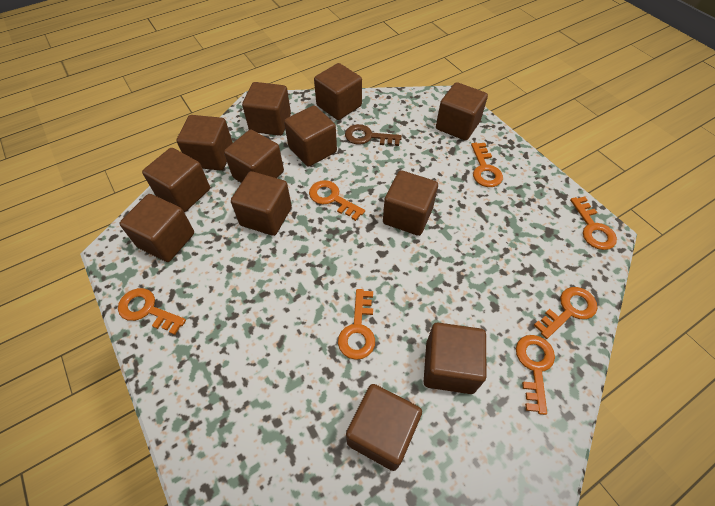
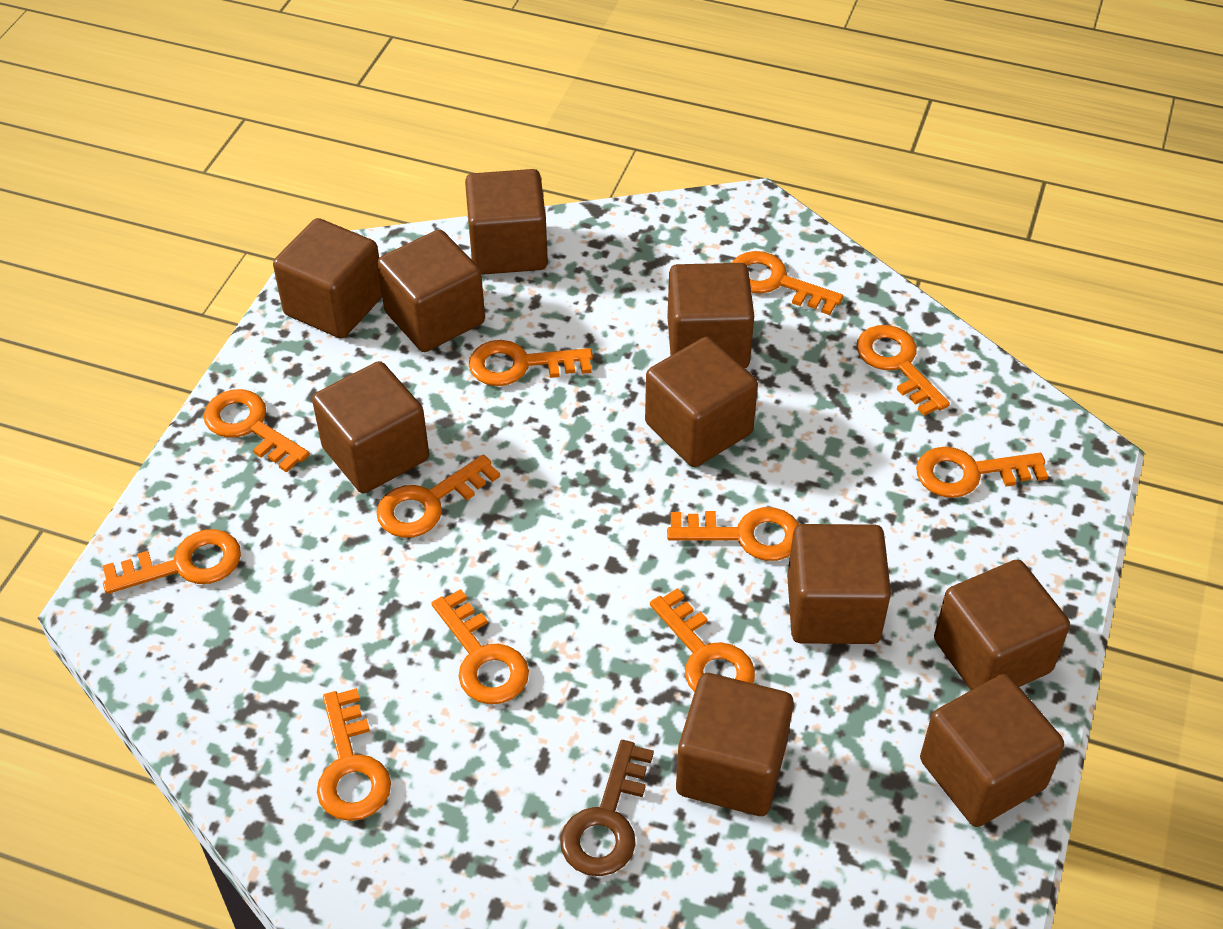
brown cube: [119,194,194,262] [142,148,210,212] [177,115,233,171] [224,130,284,183] [231,171,292,236] [242,82,291,136] [284,105,337,167] [314,63,362,120] [346,384,422,471] [383,170,438,236] [424,323,486,394] [436,82,488,141] = 12 -> [273,218,382,338] [312,361,429,493] [377,230,485,352] [465,169,548,275] [645,337,758,467] [667,263,754,368] [676,673,793,816] [787,524,891,644] [920,674,1064,827] [934,559,1070,690] = 10
orange key: [118,288,186,335] [309,180,365,221] [338,289,375,360] [471,143,503,187] [516,335,555,415] [534,287,597,339] [570,197,617,250] = 7 -> [103,529,241,594] [204,389,310,473] [317,688,391,821] [377,455,500,538] [431,589,529,704] [469,340,593,386] [650,588,755,692] [667,507,800,561] [732,251,843,315] [857,325,950,416] [916,447,1048,498] = 11

